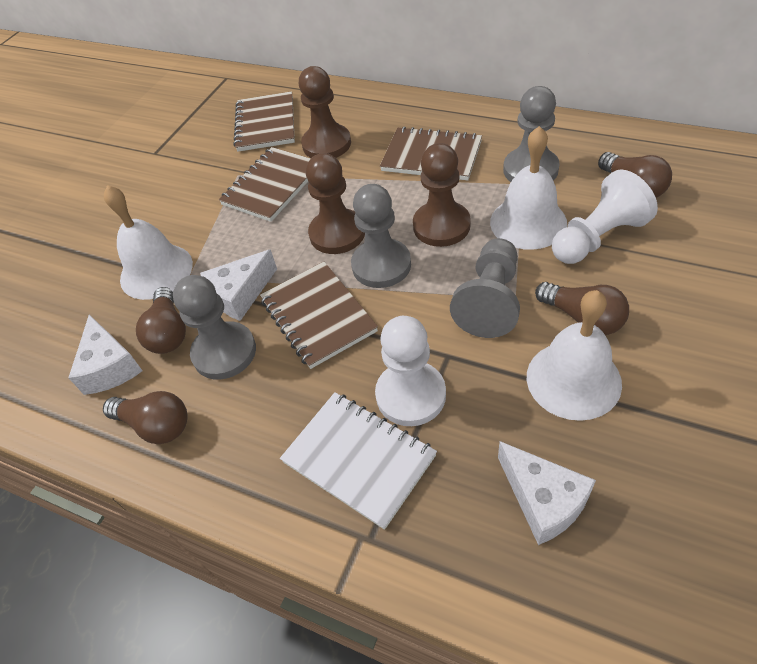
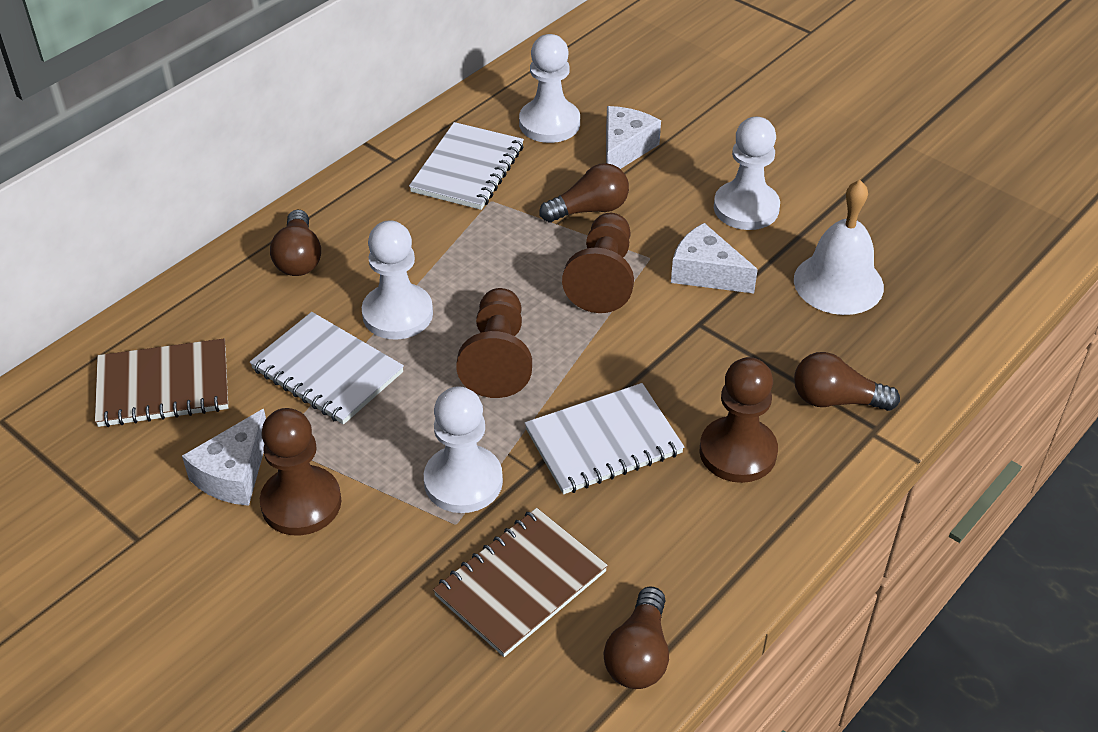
brown notebook: [219,147,311,222] [234,91,295,152] [260,262,378,369] [380,127,482,180] = 4 -> [95,339,228,427] [433,508,608,657] = 2
brown pawn: [299,66,351,158] [306,153,365,254] [413,143,471,247] = 3 -> [260,408,341,535] [456,288,532,398] [562,213,634,313] [699,357,778,483] = 4
grey pawn: [173,275,256,380] [351,184,411,288] [450,238,520,338] [503,86,560,182] = 4 -> none = 0
white bell: [104,185,193,300] [490,126,567,250] [527,290,622,421] = 3 -> [794,180,884,315] = 1
white notebook: [280,392,437,530] = 1 -> [250,312,404,425] [409,122,524,210] [525,383,684,494] = 3
white pawn: [375,316,446,426] [552,169,658,264] = 2 -> [362,220,433,340] [424,386,503,513] [519,34,580,143] [714,117,780,230] = 4

